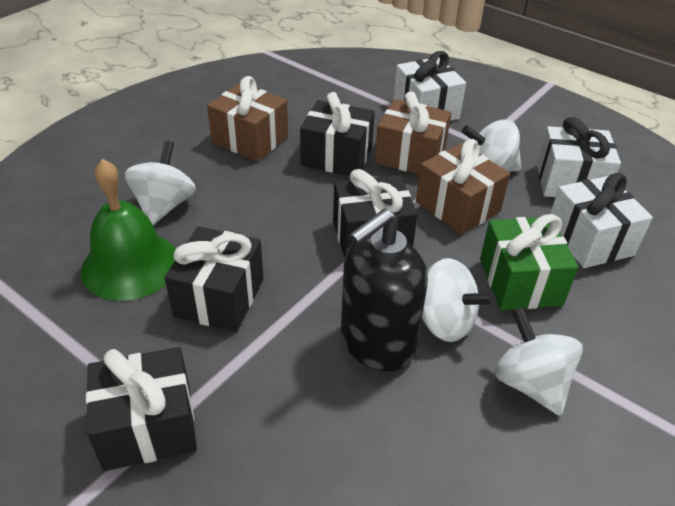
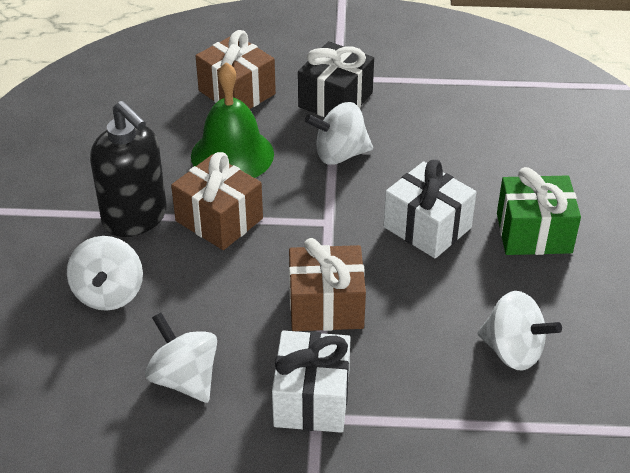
black gift: [86,347,197,471] [165,226,264,332] [300,92,375,176] [333,169,418,259] = 4 -> [298,41,374,117] = 1
white gift: [393,51,466,121] [537,117,621,197] [550,173,653,268] = 3 -> [272,331,351,433] [384,160,477,258] = 2

